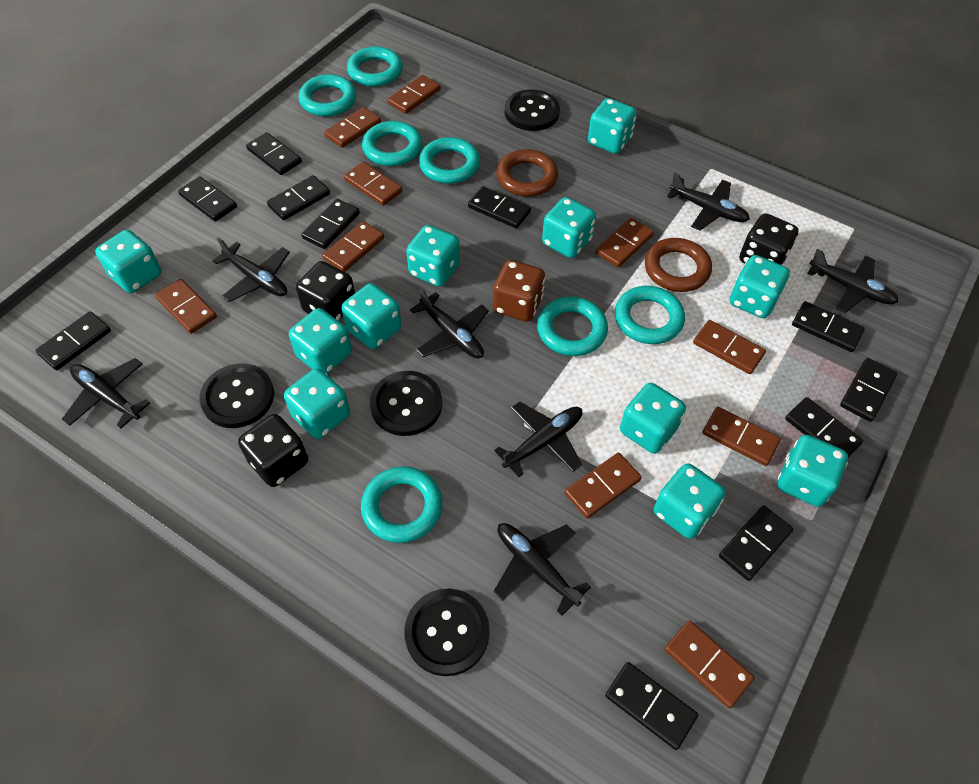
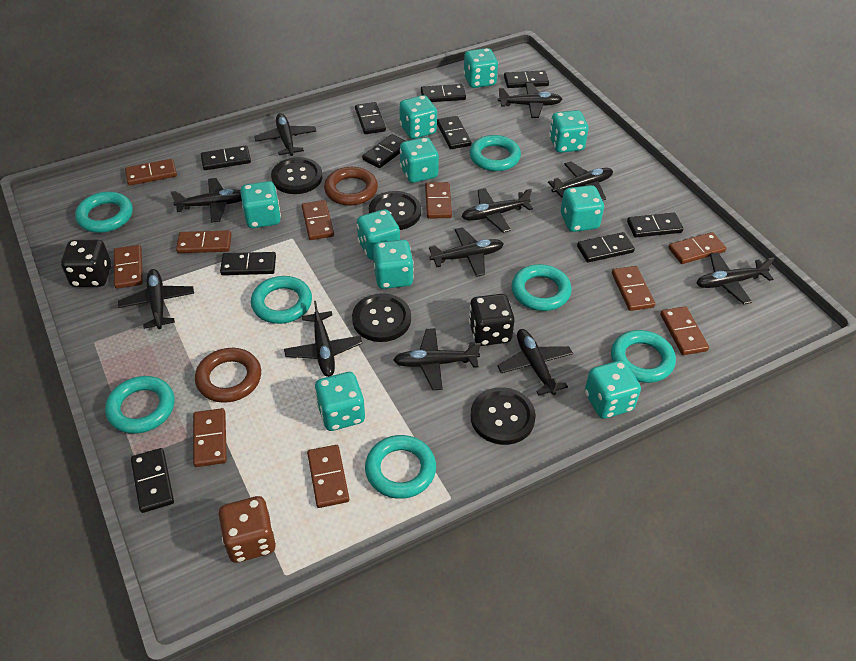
black dice: [238,414,308,487] [296,261,355,321] [740,213,799,265] = 3 -> [61,240,111,287] [469,294,515,346] = 2
black domino: [36,311,111,370] [178,176,237,222] [246,132,302,175] [267,175,330,220] [301,199,360,249] [468,186,531,229] [605,662,698,750] [719,506,793,581] [785,397,863,458] [792,301,865,352] [840,358,897,422] = 11 -> [131,448,174,513] [201,145,251,170] [220,252,276,275] [355,102,386,134] [362,134,405,168] [421,84,466,102] [437,116,471,149] [504,70,549,88] [577,232,635,263] [627,213,683,238] = 10
black plane: [62,358,150,428] [212,237,290,302] [410,287,489,359] [494,402,582,477] [494,523,591,616] [667,173,750,230] [807,249,899,313] = 7 -> [118,269,194,329] [171,178,242,223] [254,113,316,156] [284,301,362,377] [393,328,481,390] [429,227,504,277] [461,188,533,233] [497,329,573,396] [498,83,562,118] [548,161,613,200] [697,252,774,304] = 11
turquoise dice: [95,230,162,293] [284,368,350,439] [289,308,352,374] [342,283,402,349] [406,225,460,287] [542,197,596,258] [588,98,637,154] [620,383,686,454] [654,463,726,539] [730,255,790,318] [777,435,848,507] = 11 -> [240,181,281,228] [315,372,365,431] [357,209,400,260] [373,240,414,289] [399,95,437,139] [400,137,439,183] [463,48,498,88] [549,110,589,153] [561,185,604,232] [585,360,641,419] = 10

